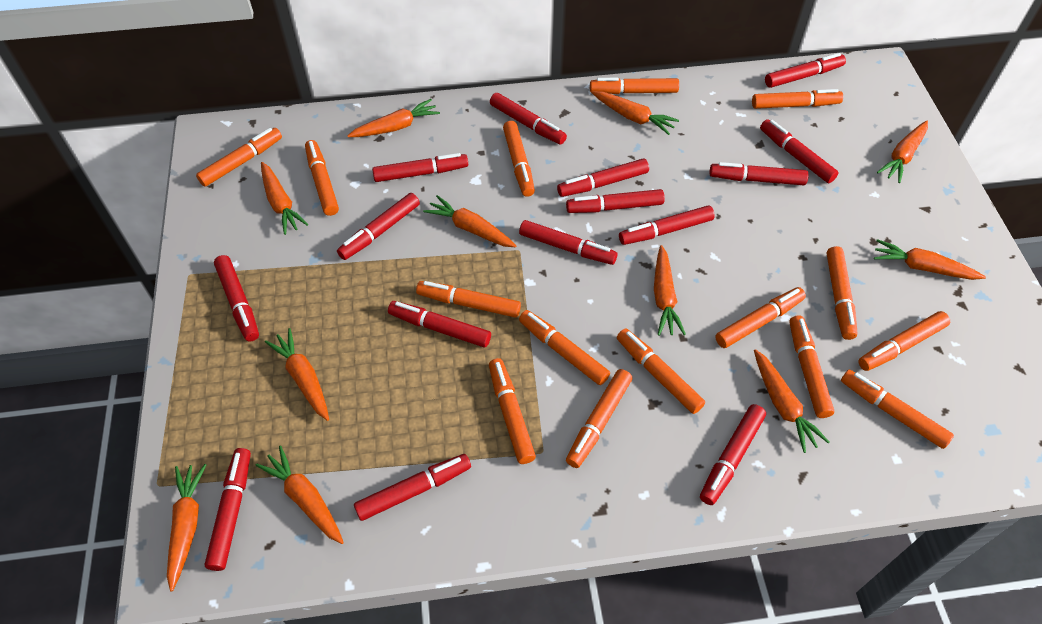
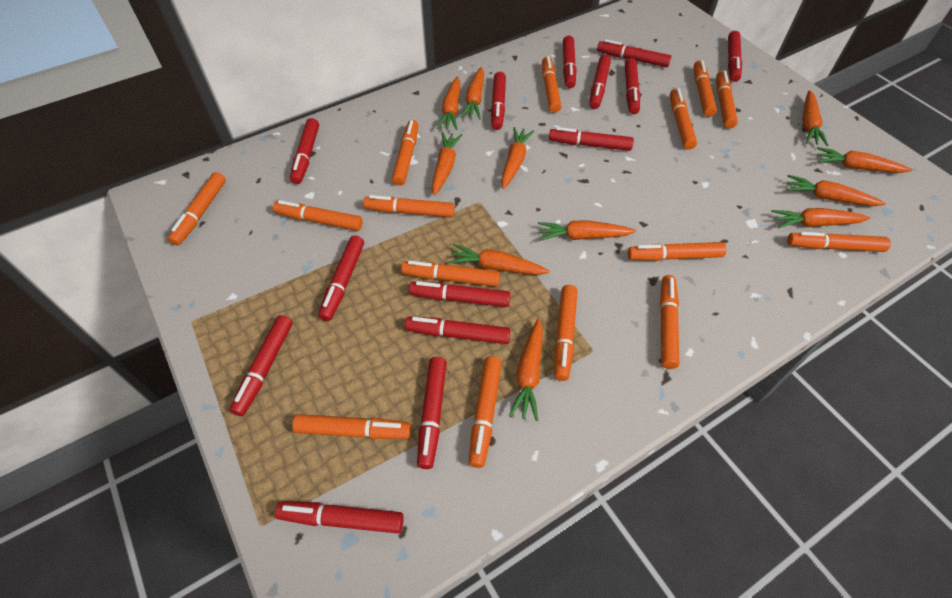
red marker: [204,448,251,571] [214,255,259,341] [337,193,420,260] [354,454,471,521] [372,153,468,182] [388,301,491,347] [490,93,567,145] [519,220,617,265] [557,158,649,197] [566,189,665,213] [619,205,715,245] [700,404,766,505] [709,162,809,185] [760,119,838,183] [765,53,846,88] = 15 -> [230,315,293,416] [275,501,404,533] [290,118,319,184] [318,236,364,321] [405,317,510,344] [409,281,510,307] [417,357,447,469] [491,72,506,130] [549,127,634,151] [563,36,577,88] [589,55,611,109] [597,39,671,67] [625,58,640,114] [728,31,742,82] = 14

